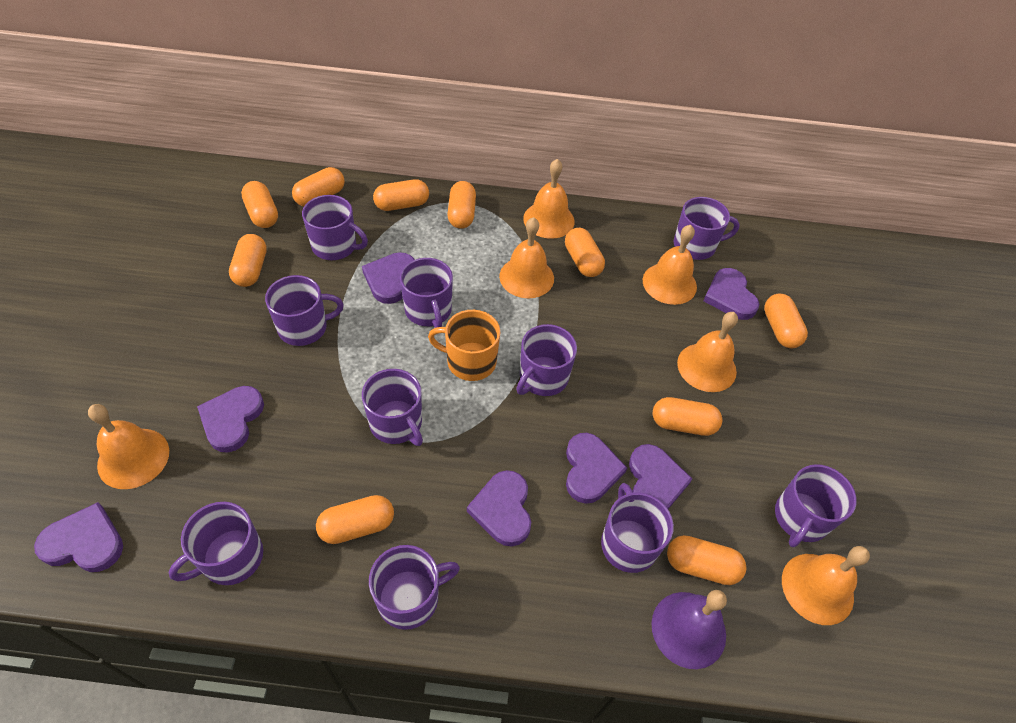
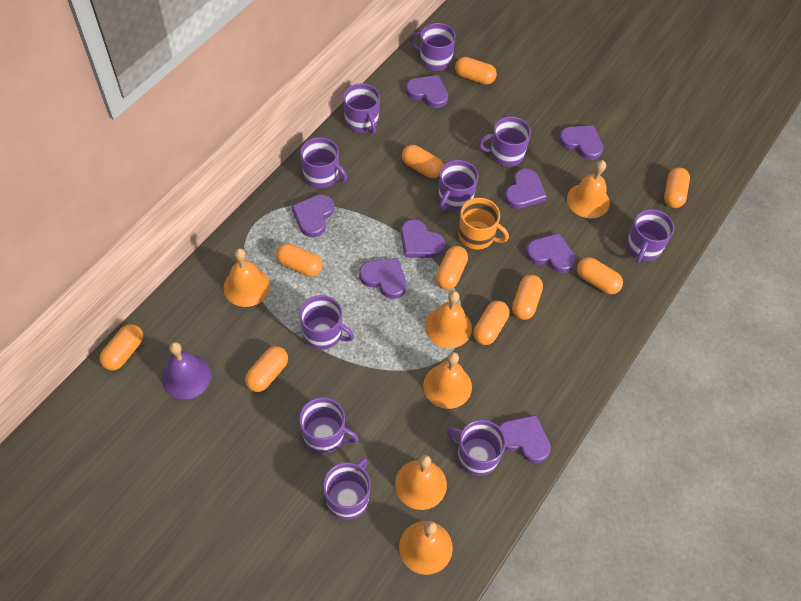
purple heart: [34,502,123,572] [197,386,264,453] [362,252,415,304] [467,470,531,547] [566,433,627,504] [629,444,692,509] [703,268,760,320] = 7 -> [292,194,334,237] [359,258,407,299] [401,219,445,258] [406,75,448,108] [499,415,551,463] [504,169,547,209] [526,233,576,273] [559,125,603,160] = 8

